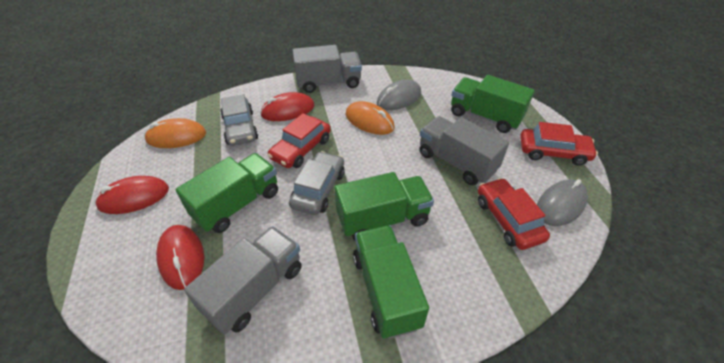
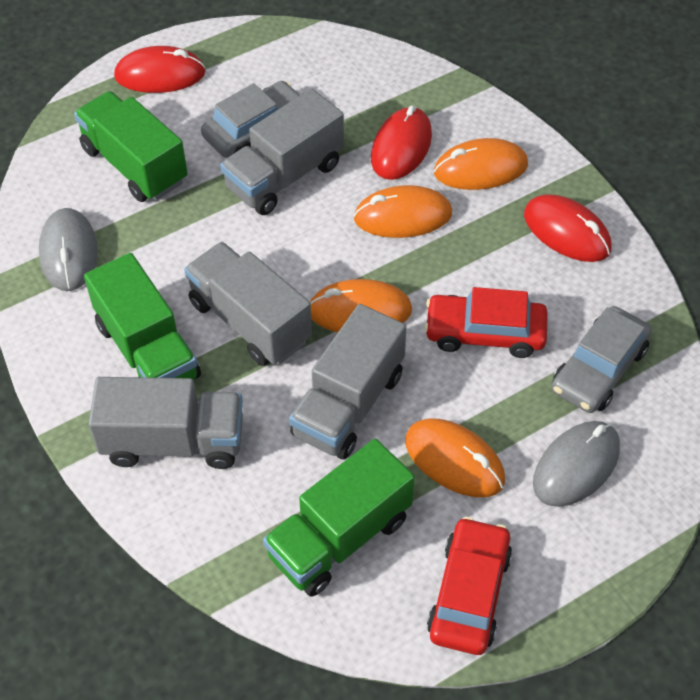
green truck: [175,153,278,233] [335,172,434,240] [353,225,429,339] [451,75,535,133] = 4 -> [74,91,188,202] [84,253,201,380] [263,439,415,597] = 3
grey truck: [184,226,302,335] [292,45,362,93] [419,116,509,185] = 3 -> [88,377,243,469] [184,242,312,366] [220,89,344,215] [289,304,406,459] = 4
orange mouse: [144,118,206,148] [346,101,395,135] = 2 -> [310,279,412,332] [353,185,452,238] [405,419,505,497] [434,138,528,190] = 4
red car: [268,113,331,168] [478,178,550,250] [520,122,598,166] = 3 -> [424,287,548,358] [427,517,512,655] = 2

